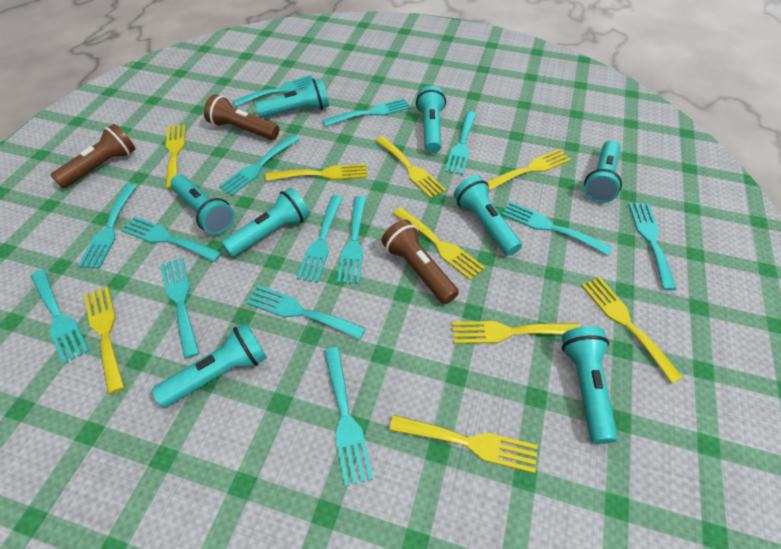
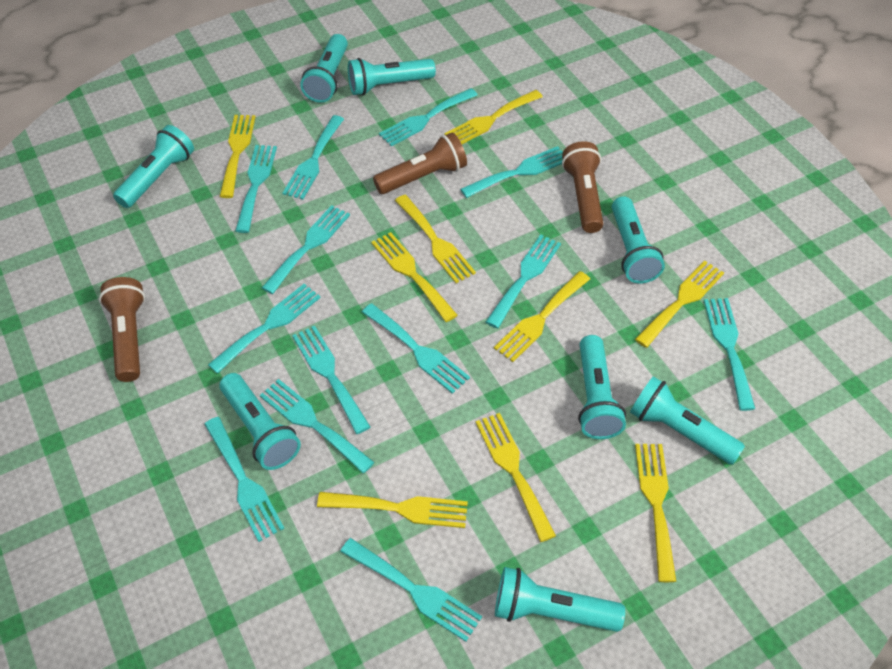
turquoise fork: [31,270,89,364] [78,184,136,269] [121,216,222,262] [160,258,199,359] [219,135,300,196] [232,75,314,107] [246,285,366,340] [297,195,343,283] [322,98,411,127] [324,347,373,487] [337,196,367,284] [445,111,476,175] [502,202,613,255] [629,203,677,290] = 14 -> [204,417,284,542] [208,284,321,374] [235,145,277,233] [260,379,374,473] [262,205,350,294] [283,115,344,200] [292,326,370,434] [340,538,482,642] [362,303,470,394] [379,88,477,147] [460,146,563,198] [486,234,561,328] [704,298,755,411] = 13

